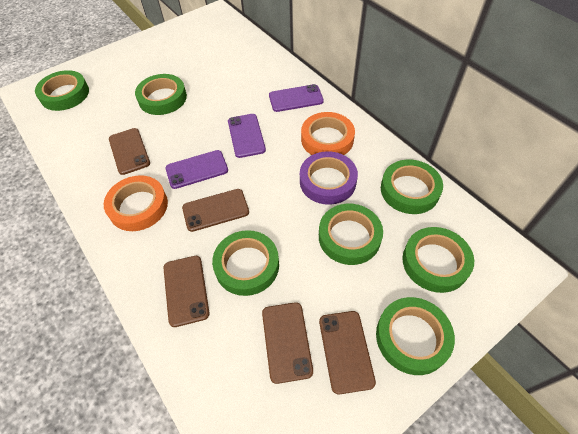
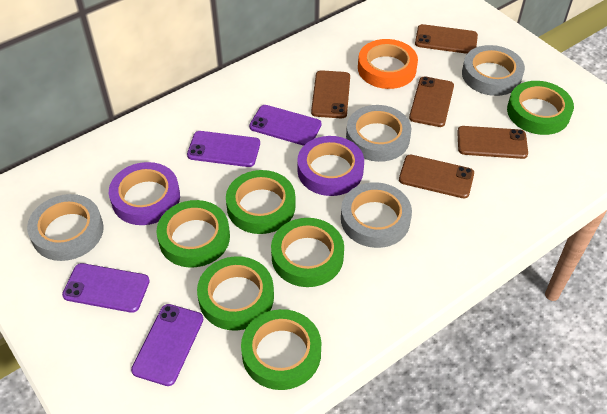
green tape: [35,70,89,111] [135,74,187,115] [212,230,279,296] [319,204,383,265] [376,297,455,375] [381,160,443,214] [402,227,474,293] = 7 -> [156,200,230,268] [197,256,274,331] [226,170,296,234] [241,309,321,390] [271,218,344,287] [507,81,574,135] = 6
grey tape: none = 0 -> [27,194,104,261] [341,182,412,248] [346,105,411,162] [462,45,525,96] = 4
orange tape: [104,175,168,231] [301,112,355,155] = 2 -> [358,39,418,89] = 1
purple phone: [166,150,228,189] [228,114,266,158] [269,84,324,112] = 3 -> [62,263,150,313] [131,304,203,386] [187,131,260,167] [249,105,322,146] = 4
purple tape: [300,151,358,205] = 1 -> [109,162,180,225] [297,136,364,196] = 2

